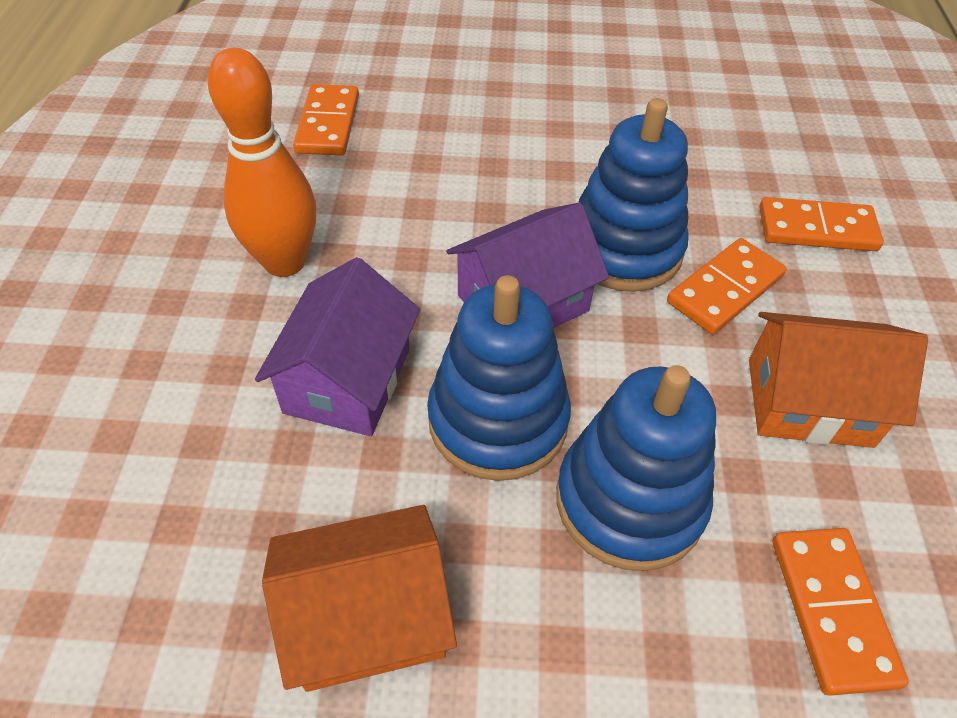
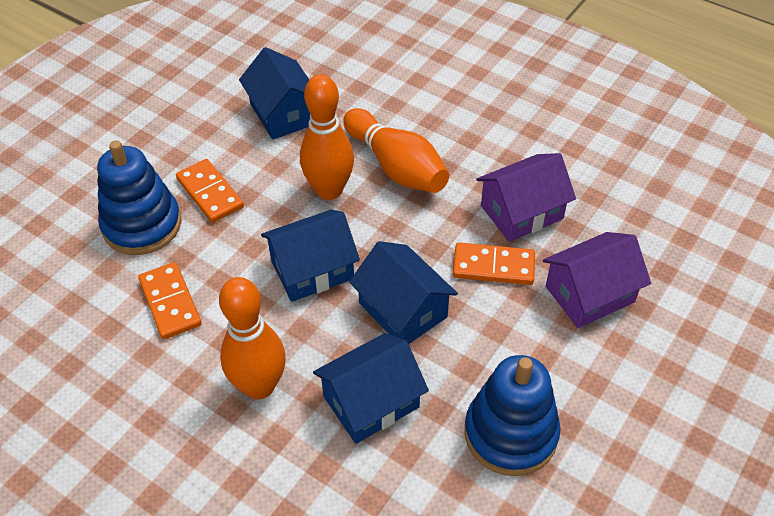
blue house: none = 0 -> [239,47,310,140] [261,210,360,302] [313,333,429,444] [349,241,458,344] = 4
blue stacking toy: [427,275,571,481] [556,365,716,571] [578,98,689,292] = 3 -> [97,141,181,255] [464,355,560,476] = 2
orange bowling pin: [208,48,316,277] = 1 -> [219,277,286,399] [300,74,354,200] [343,108,449,193] = 3
orange domino: [293,84,359,155] [667,238,787,334] [759,197,884,251] [773,528,909,696] = 4 -> [138,262,202,339] [176,159,244,223] [453,242,535,285] = 3
orange house: [262,505,457,692] [749,312,928,448] = 2 -> none = 0

